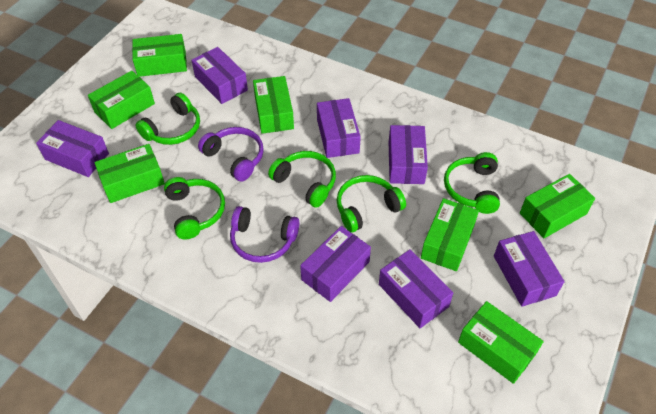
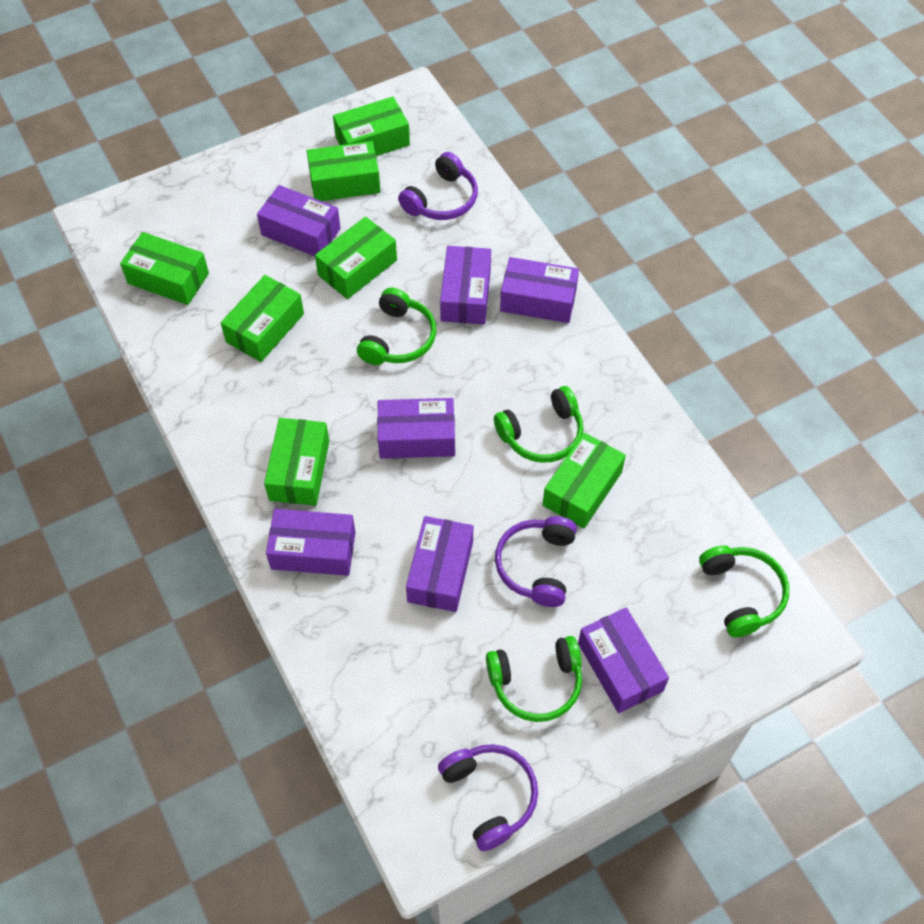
green headphones: [135,93,200,145] [164,177,225,239] [268,151,336,208] [337,175,406,232] [444,152,500,214] = 5 -> [357,288,436,365] [486,636,582,722] [494,386,583,463] [699,545,789,637] = 4
purple headphones: [198,127,264,182] [230,206,299,263] = 2 -> [398,152,478,220] [438,744,538,851] [495,516,577,607] = 3

